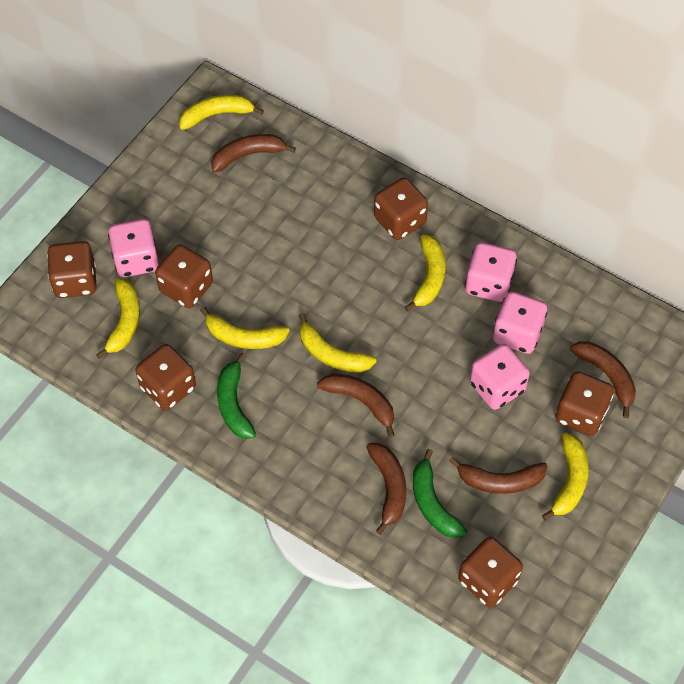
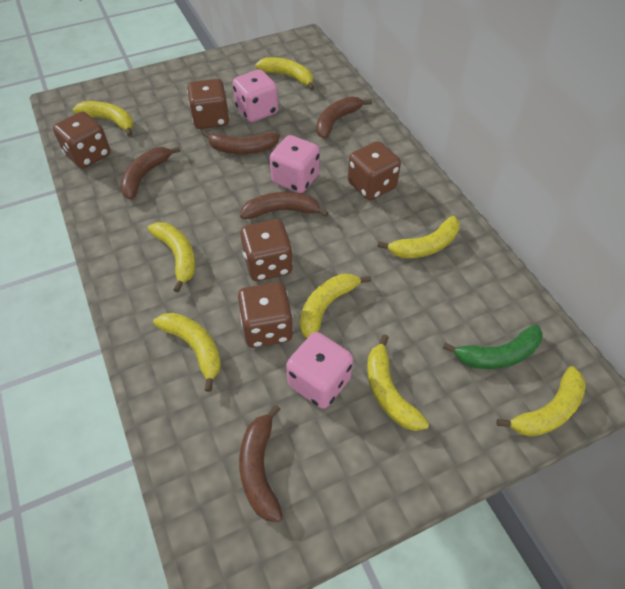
brown dice: [47,241,97,298] [135,344,196,410] [155,244,213,308] [374,177,428,240] [458,537,523,607] [555,371,614,436] = 6 -> [53,111,110,169] [187,79,230,129] [238,282,293,348] [240,219,293,281] [348,141,401,200] = 5
green banana: [217,353,256,439] [413,449,467,538] = 2 -> [443,324,543,369] = 1
pink dice: [108,219,159,277] [465,242,517,302] [470,344,530,410] [493,292,547,354] = 4 -> [233,69,278,122] [270,135,320,193] [286,332,353,409] = 3
yellow banana: [96,278,140,359] [179,95,264,130] [200,307,290,349] [299,313,376,372] [404,234,446,312] [542,433,589,521] = 6 -> [72,101,134,137] [148,222,196,293] [153,313,221,392] [255,57,314,91] [300,274,371,339] [367,334,429,431] [377,216,460,258] [496,366,586,437] = 8

